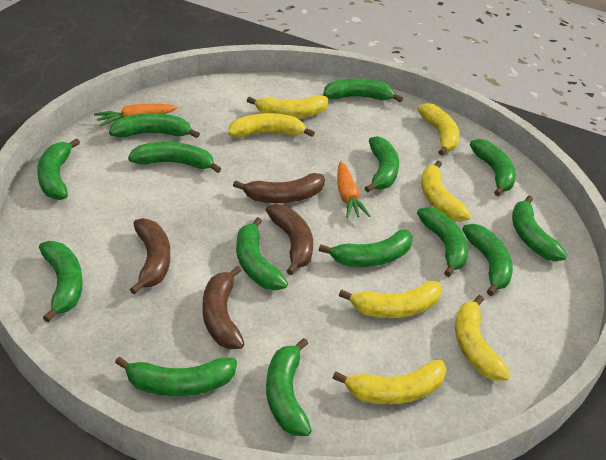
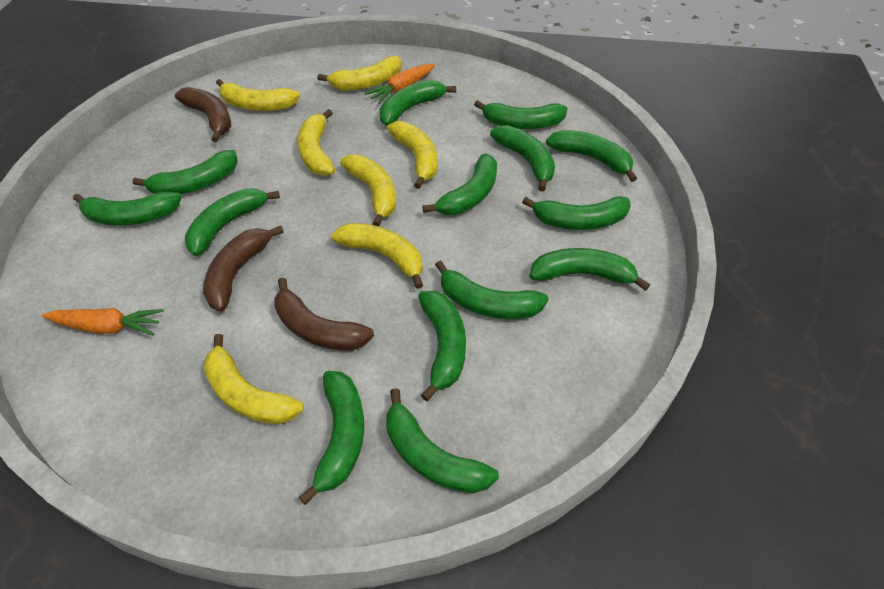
brown banana: [130,218,170,294] [203,266,245,349] [233,173,325,203] [266,204,313,275] = 4 -> [175,87,231,142] [203,226,284,311] [275,277,374,350] = 3

